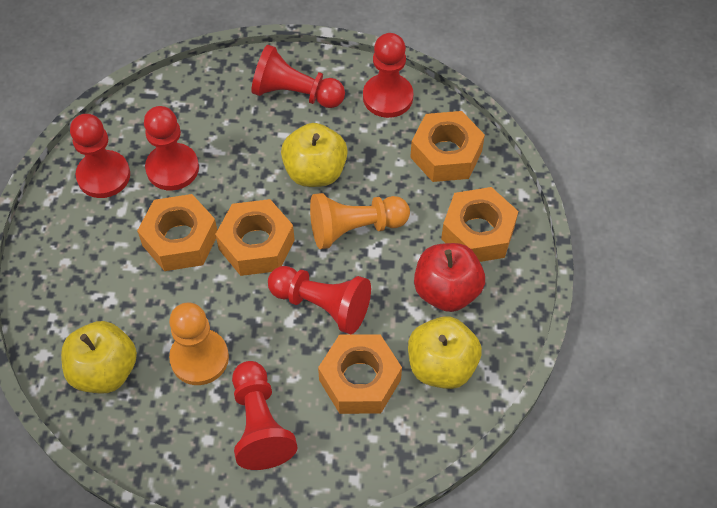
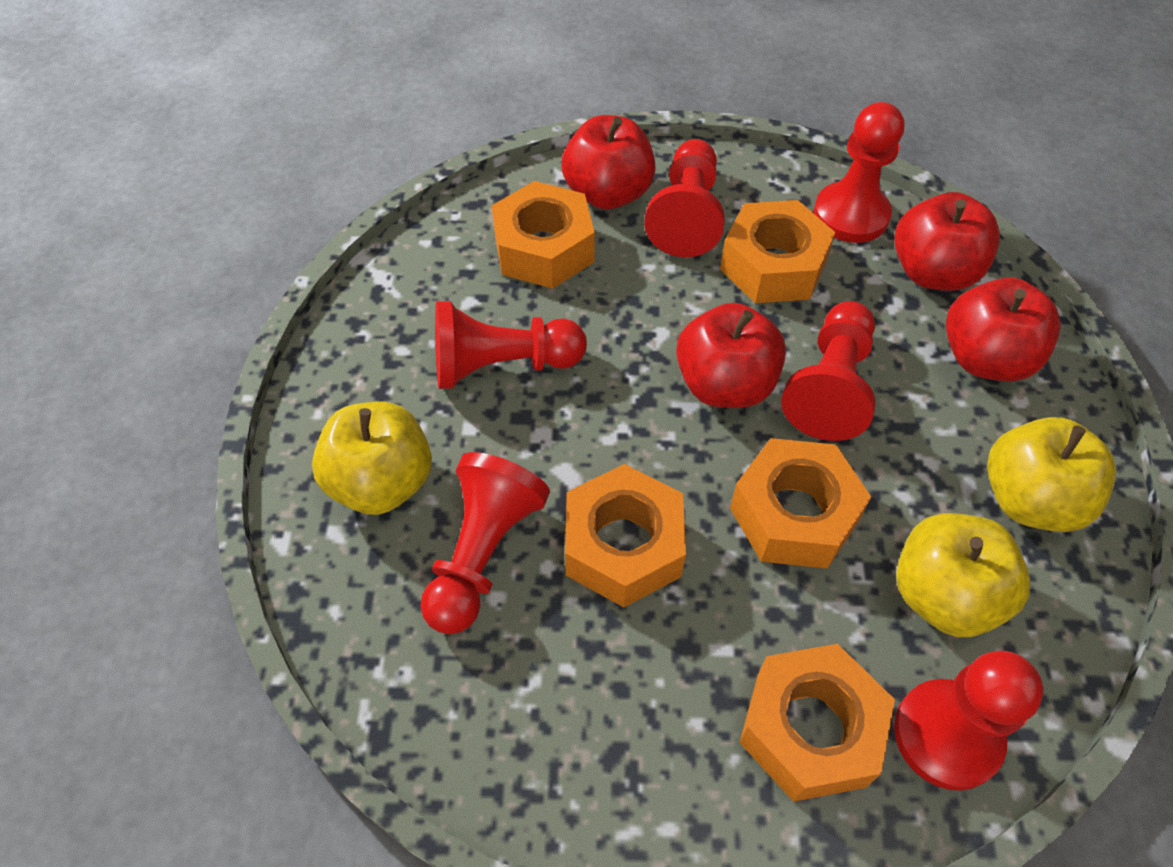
orange pawn: [169,302,229,385] [310,193,410,249] = 2 -> none = 0
red apple: [414,243,485,312] = 1 -> [562,115,656,210] [676,303,786,408] [894,192,1000,291] [946,277,1060,382] = 4

